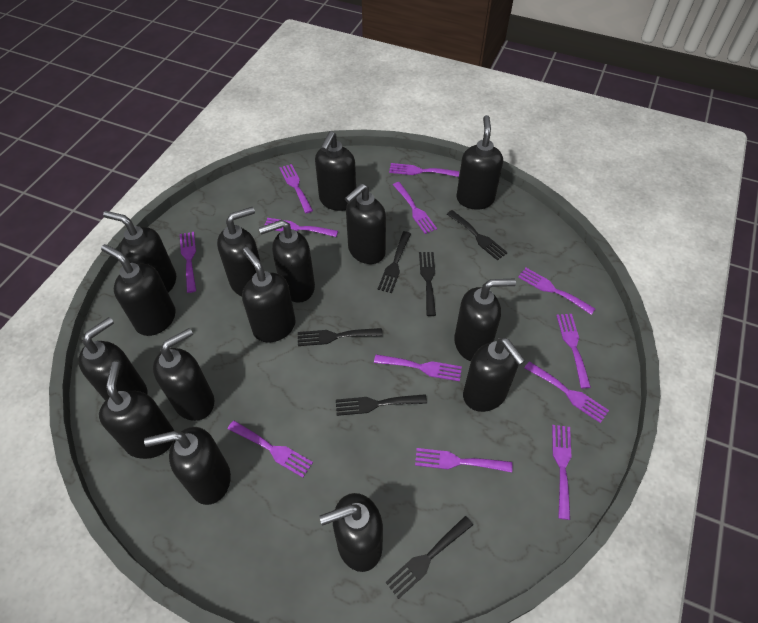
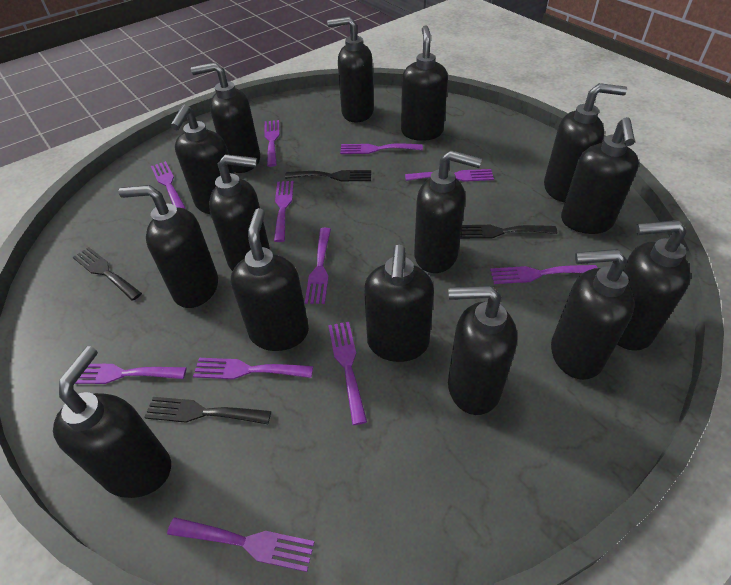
black fork: [298,328,382,346] [336,394,427,416] [378,231,411,293] [386,516,473,599] [419,252,436,316] [447,210,508,260] = 6 -> [73,247,142,301] [144,397,271,424] [285,170,371,181] [460,225,557,239] = 4
purple fork: [180,232,196,293] [228,421,313,478] [265,218,338,237] [279,164,313,213] [374,354,462,381] [389,163,459,177] [393,182,437,234] [415,448,513,472] [518,268,595,315] [524,361,609,423] [552,425,571,520] [556,314,591,388] = 12 -> [75,364,187,384] [151,161,186,209] [167,517,314,572] [193,358,313,379] [264,120,279,167] [274,181,294,242] [305,228,331,304] [328,322,367,425] [340,143,423,154] [405,169,494,182] [490,265,597,284] = 11

